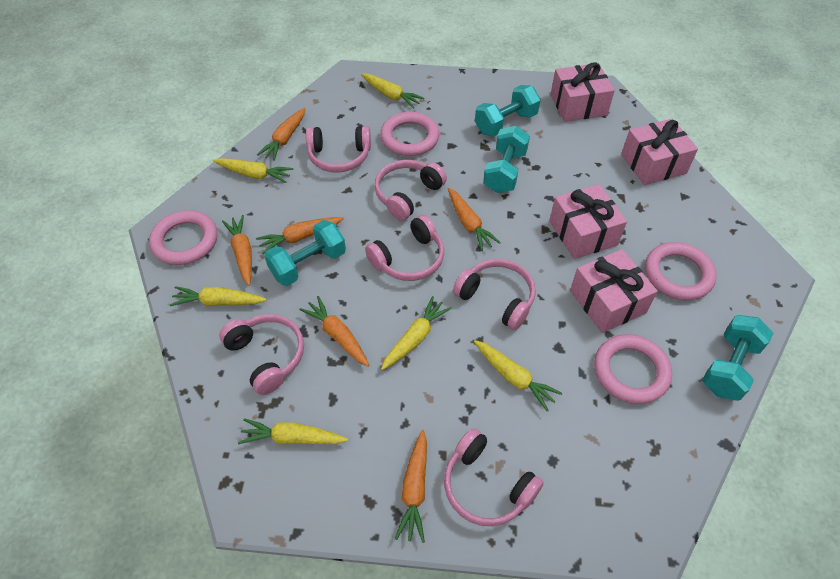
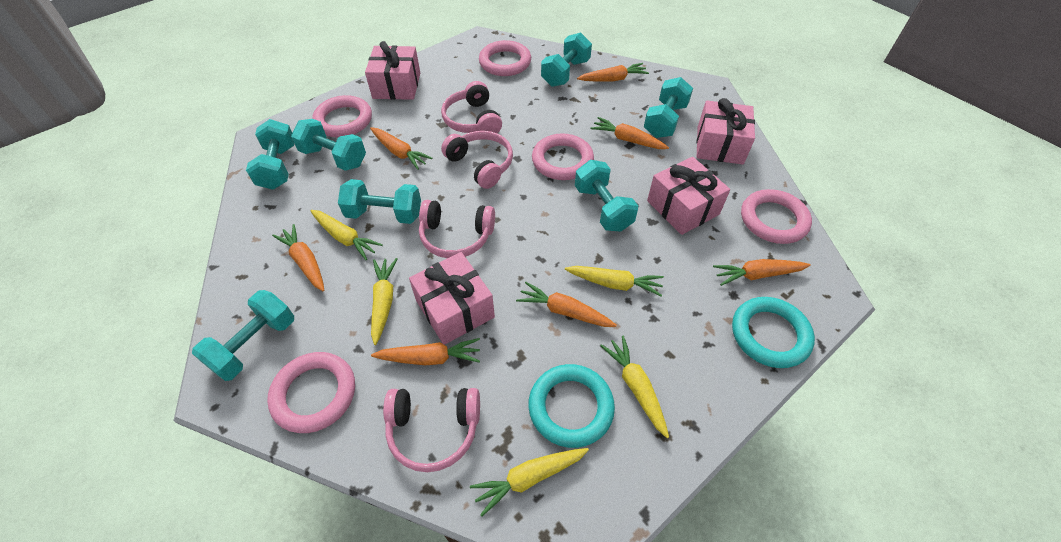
orange carrot: [222,215,252,286] [256,217,344,254] [257,108,306,161] [299,296,369,367] [395,430,427,543] [448,188,501,251] = 6 -> [272,224,325,292] [370,127,433,170] [371,338,480,365] [516,282,617,327] [577,63,649,82] [591,117,669,149] [713,259,811,286] = 7
pink headphones: [219,314,304,395] [306,126,371,173] [365,215,444,281] [374,160,447,221] [444,428,544,526] [453,259,536,330] = 6 -> [383,388,480,472] [419,200,495,258] [441,81,502,133] [441,131,513,189] = 4
pink ring: [149,210,218,265] [380,112,439,156] [594,334,672,404] [645,242,717,300] = 4 -> [267,352,355,433] [312,95,372,137] [479,40,531,76] [532,133,594,180] [741,189,812,244] = 5
turquoise dumbbell: [264,220,346,286] [475,85,541,136] [483,126,530,193] [702,315,773,401] = 4 -> [192,290,294,381] [246,119,294,190] [291,119,366,171] [338,179,421,224] [541,33,592,87] [575,160,638,232] [644,77,693,138] = 7
turquoise ring: none = 0 -> [528,364,615,448] [732,297,815,368] = 2
yellow carrot: [169,286,267,306] [213,158,293,183] [238,418,348,444] [361,73,425,109] [381,296,452,370] [474,340,562,411] = 6 -> [310,210,383,260] [371,258,397,345] [470,448,589,517] [565,266,664,296] [600,335,669,438] = 5

